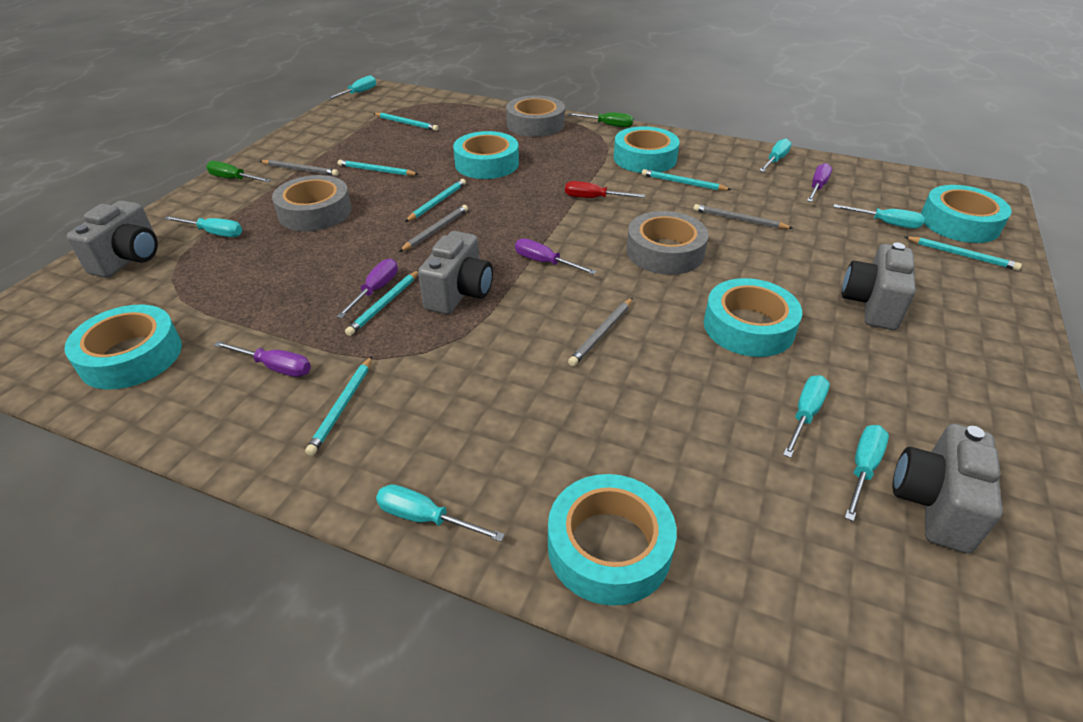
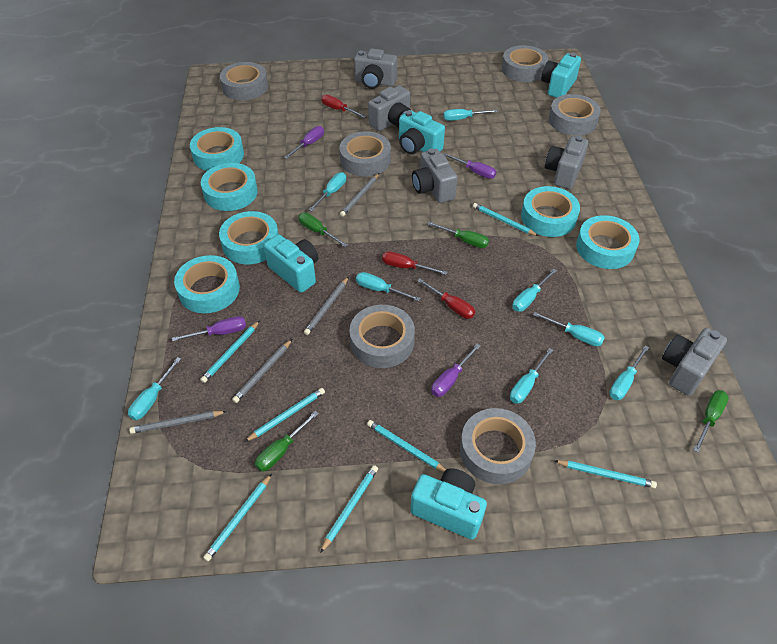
green screwdriver: [206,161,271,182] [568,113,634,128] = 2 -> [255,411,319,472] [298,213,347,247] [428,222,489,248] [693,390,729,453] = 4
grey camera: [66,200,158,278] [418,231,493,314] [842,243,916,330] [893,424,1003,553] = 4 -> [354,48,397,89] [368,85,411,131] [412,149,458,203] [545,136,588,189] [662,328,727,396] = 5
grey tape: [272,175,352,231] [506,95,565,137] [626,211,709,275] = 3 -> [220,62,268,100] [339,131,391,177] [349,305,415,368] [460,408,536,484] [502,45,548,82] [549,94,601,136] = 6
red screwdriver: [565,181,645,198] = 1 -> [321,95,366,118] [382,251,447,275] [417,278,475,319] = 3
turquoise camera: none = 0 -> [264,234,318,293] [399,110,445,154] [410,468,487,540] [541,53,581,98] = 4
turquoise screwdriver: [164,216,242,237] [327,75,376,100] [376,484,505,542] [759,138,792,172] [783,375,830,458] [833,204,925,229] [845,425,889,521] = 7 -> [128,357,181,420] [309,172,346,211] [356,272,421,301] [443,109,498,121] [510,348,553,404] [512,269,557,312] [533,312,605,346] [609,345,649,400] = 8

